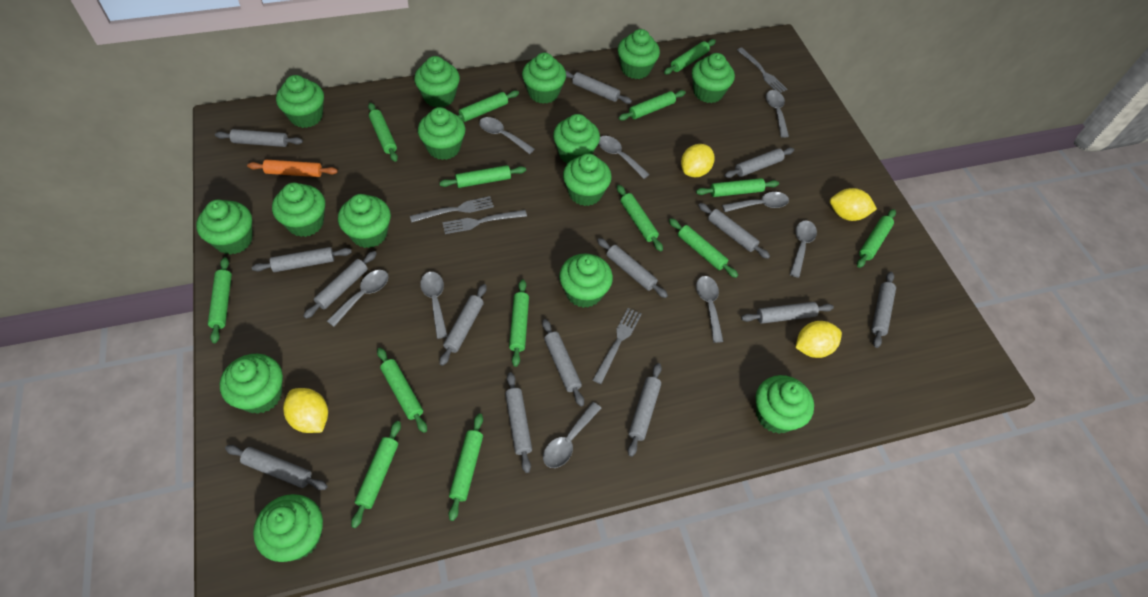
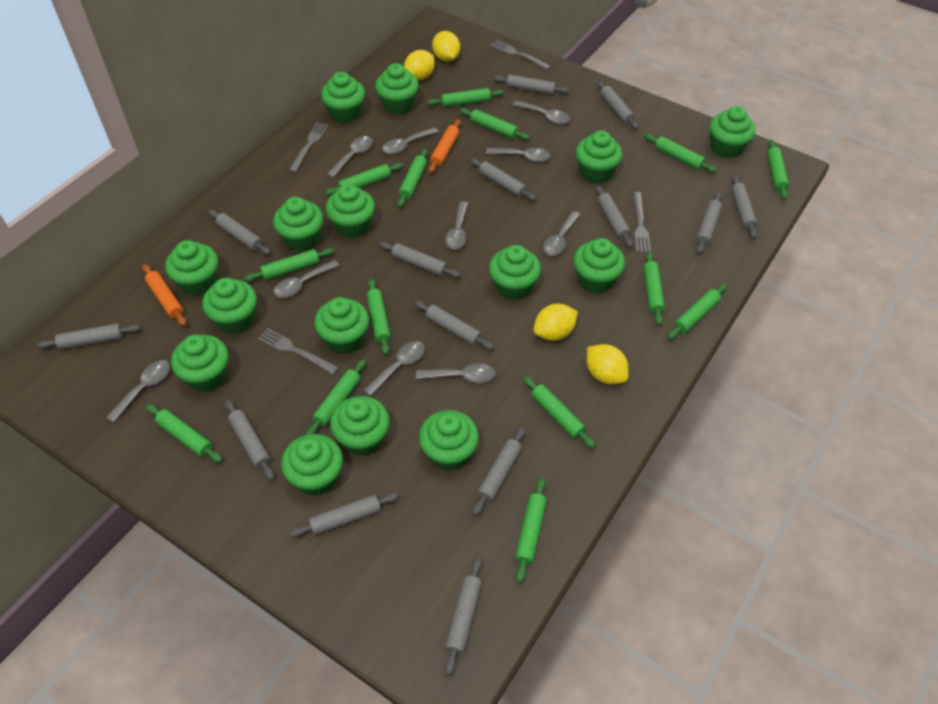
grey spoon: [327,270,389,327] [420,272,447,339] [479,117,535,154] [543,402,601,468] [598,136,650,179] [696,276,723,343] [722,192,789,212] [766,90,789,138] [790,221,817,278] = 9 -> [106,360,170,422] [274,260,340,298] [327,136,373,178] [364,341,425,396] [382,127,439,154] [416,363,495,383] [445,201,468,249] [486,148,551,162] [513,100,570,124] [543,211,580,256] = 10
orange rolling pin: [247,160,338,177] = 1 -> [142,264,187,326] [428,119,461,173] = 2

